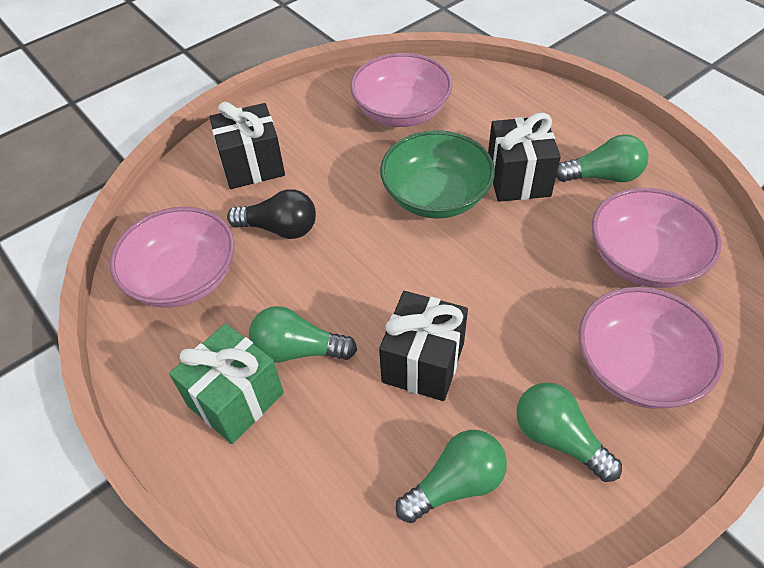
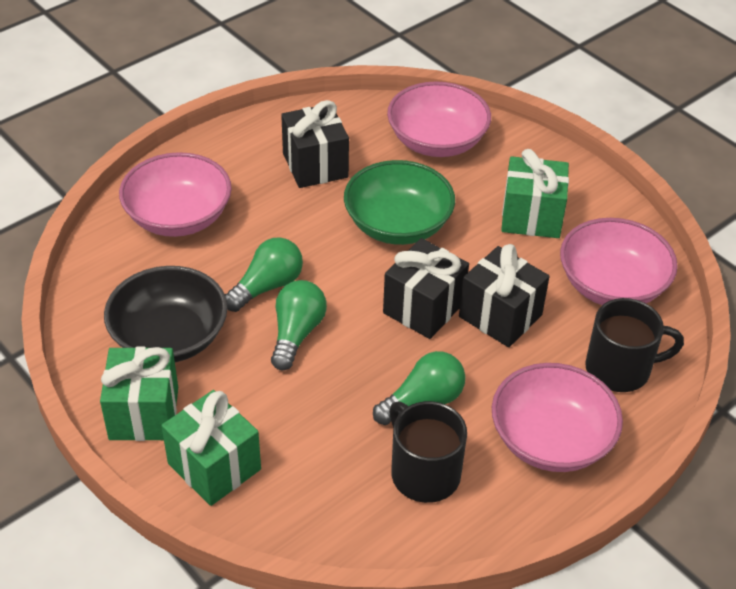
black bowl: none = 0 -> [104,266,228,362] = 1
black light bulb: [227,189,316,239] = 1 -> none = 0
black mug: none = 0 -> [389,401,467,503] [585,298,684,392] = 2
green gift: [169,323,284,444] = 1 -> [100,346,178,441] [161,390,261,506] [501,149,569,238] = 3
green light bulb: [249,306,357,363] [396,430,507,523] [517,382,622,482] [556,134,649,182] = 4 -> [225,237,303,312] [271,280,327,371] [373,351,465,425] = 3

